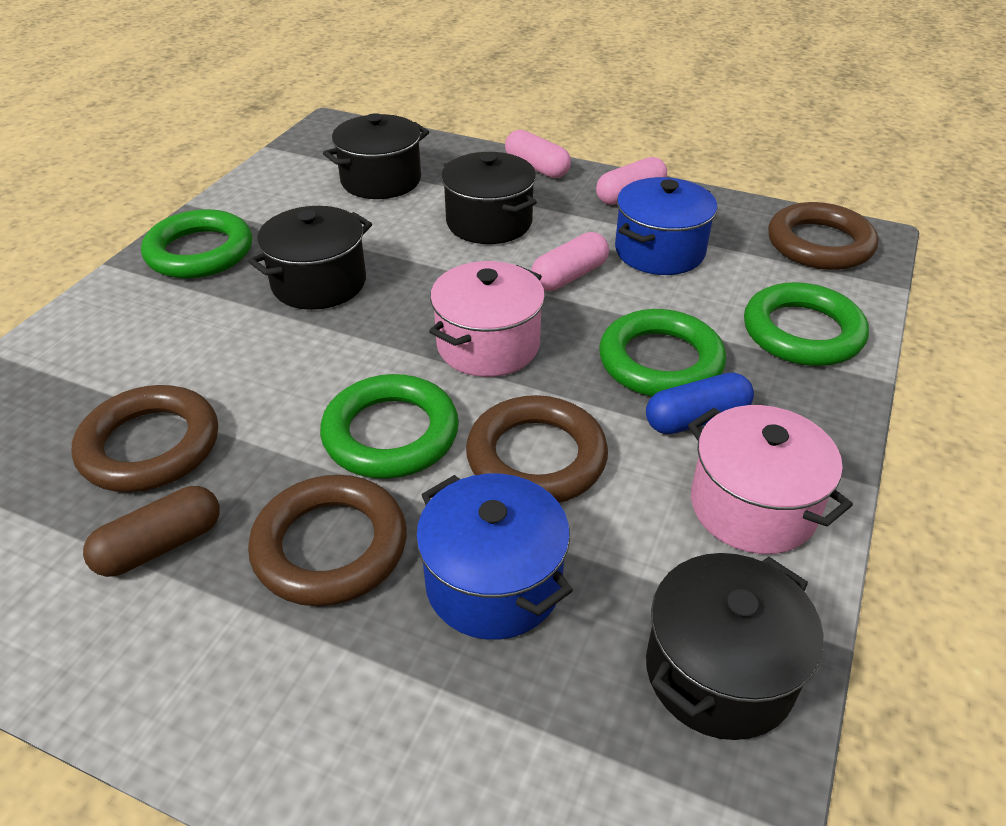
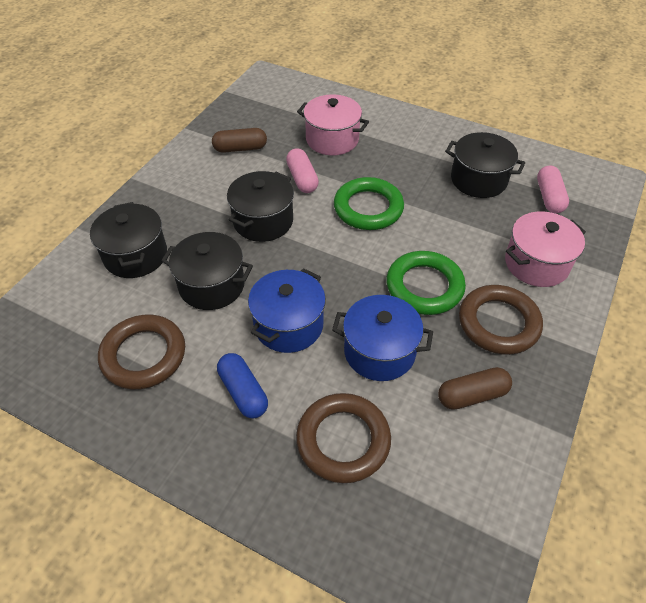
brown capsule: [83,486,220,577] = 1 -> [212,128,267,153] [438,367,512,410] = 2
brown ring: [72,385,218,492] [248,475,407,606] [466,395,608,503] [768,202,878,270] = 4 -> [98,314,185,390] [296,393,391,483] [459,285,543,355] = 3
green ring: [141,209,252,279] [320,374,459,479] [599,309,726,397] [744,282,869,366] = 4 -> [334,177,404,230] [386,251,466,315] = 2
pink capsule: [505,130,571,178] [531,232,609,291] [596,157,667,205] = 3 -> [286,148,319,193] [537,165,569,213] = 2

